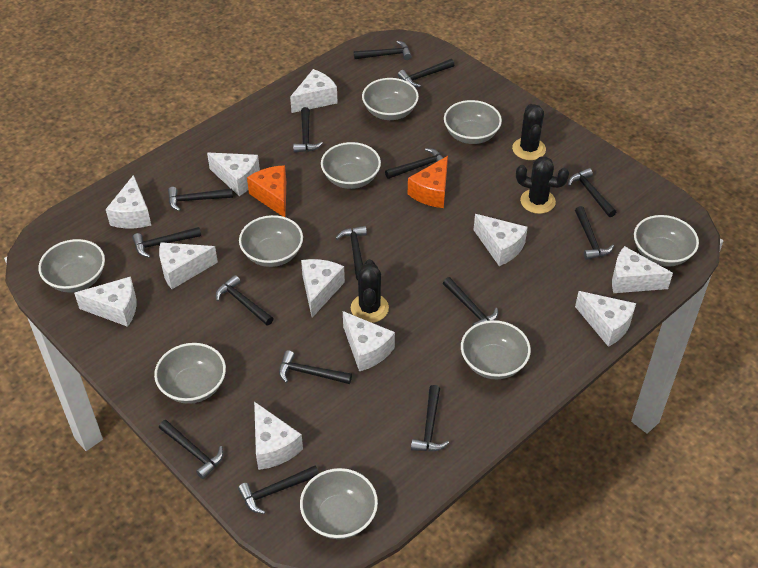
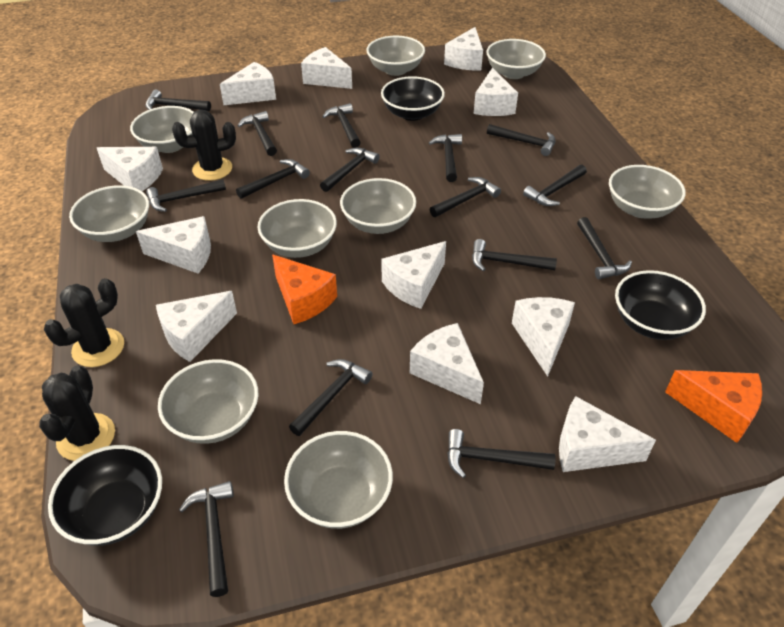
black bowl: none = 0 -> [48,445,162,546] [381,76,445,121] [615,270,706,340] = 3

